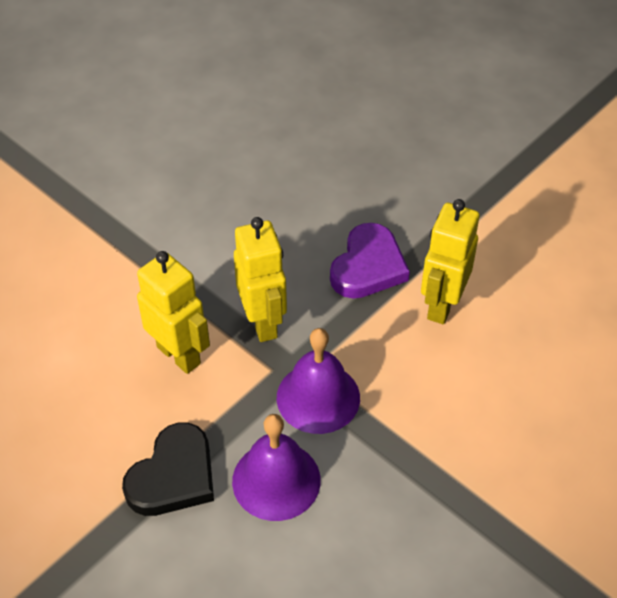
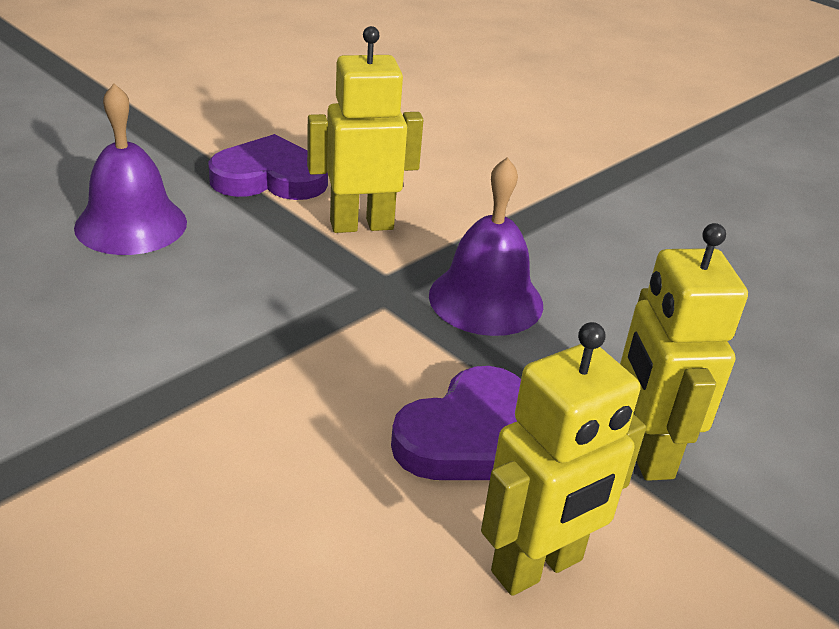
black heart: [122,423,214,516] = 1 -> none = 0
purple heart: [330,223,410,299] = 1 -> [208,134,328,200] [391,366,521,480] = 2

